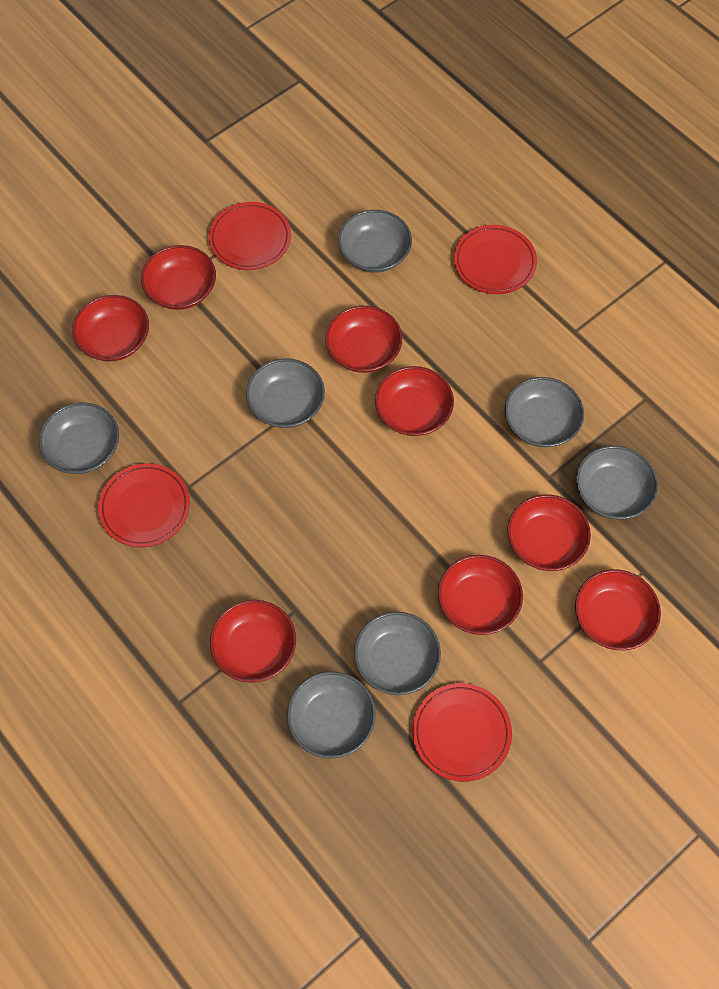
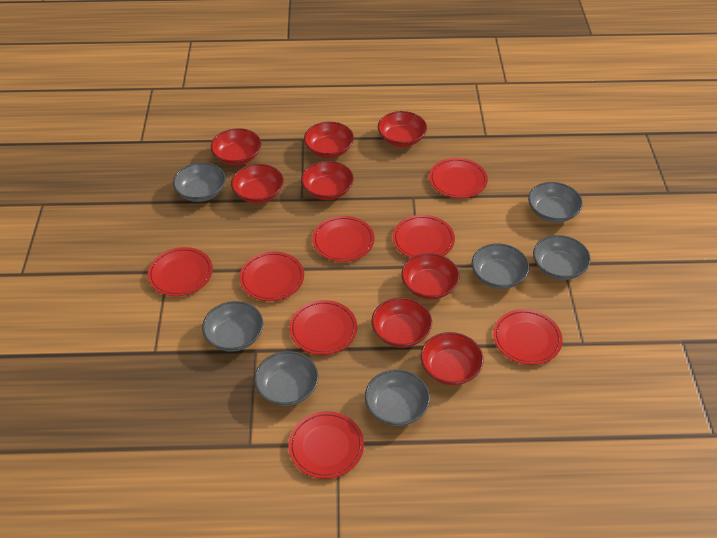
red plate: [98,463,190,548] [209,202,291,270] [412,683,512,782] [454,225,537,294] = 4 -> [148,247,213,296] [239,251,304,301] [288,411,364,479] [289,300,357,355] [312,216,375,262] [393,215,455,258] [429,158,488,198] [493,309,562,365] = 8

